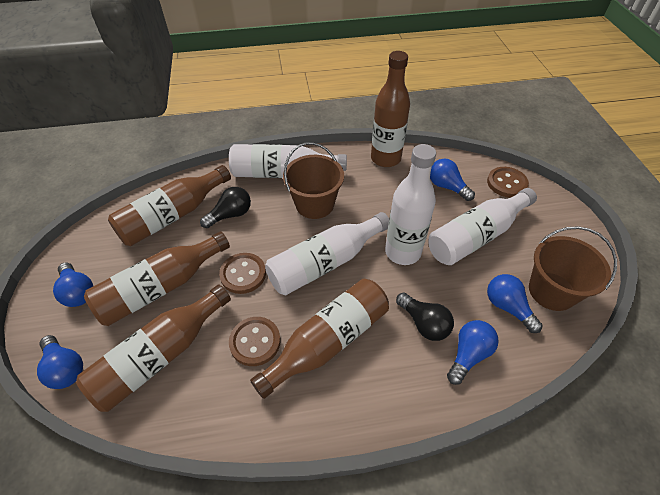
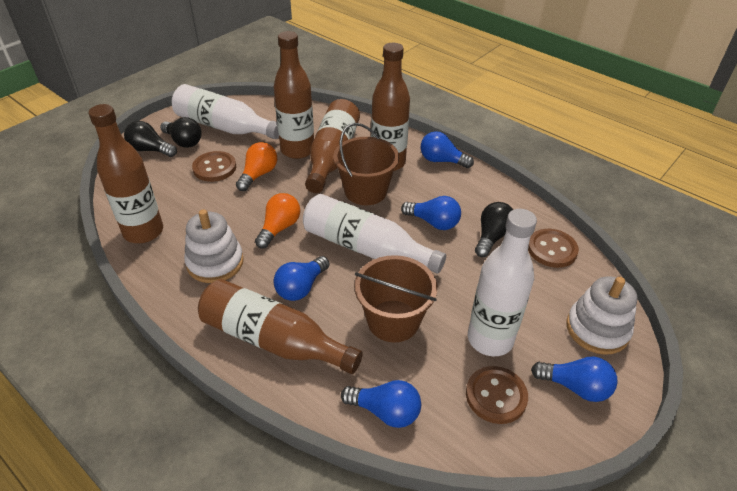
black light bulb: [200,187,251,228] [396,292,454,341] = 2 -> [124,121,177,157] [160,117,202,148] [475,202,513,257] = 3
orange light bulb: none = 0 -> [236,142,277,191] [255,193,300,248] = 2
white bottle: [229,144,347,178] [265,212,389,295] [385,144,436,265] [428,188,537,265] = 4 -> [172,84,279,139] [303,194,446,273] [468,209,537,356] = 3
white stacking toy: none = 0 -> [184,209,244,283] [566,276,637,355] = 2

